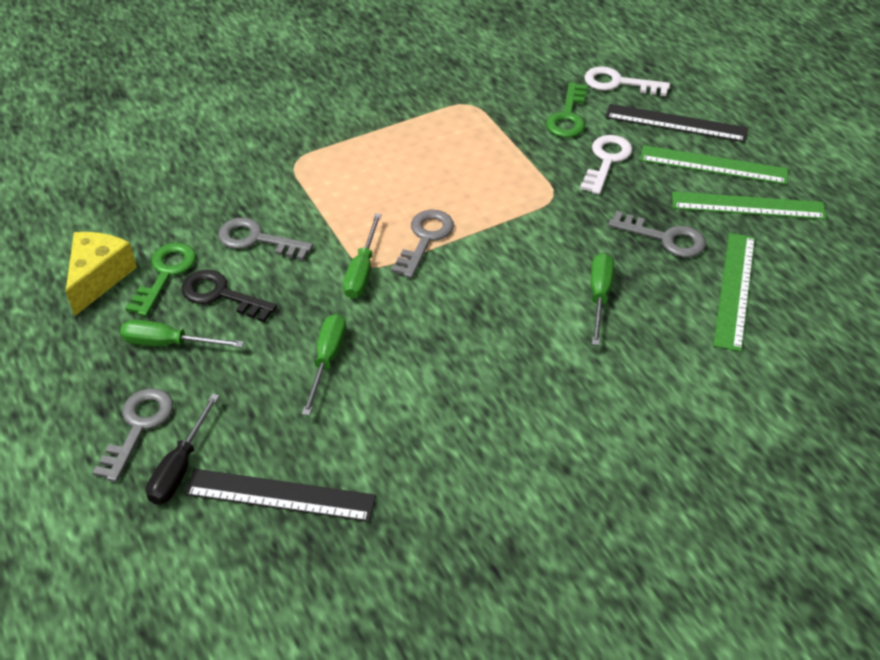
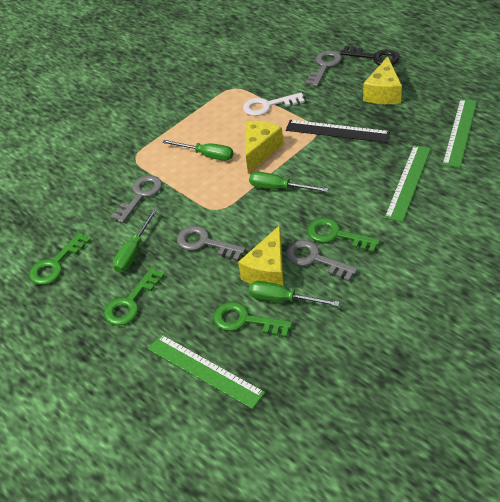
black ruler: [185,469,376,522] [606,104,748,142] = 2 -> [286,120,390,143] = 1
black screwdriver: [146,393,219,505] = 1 -> none = 0
green key: [125,243,196,317] [546,82,588,138] = 2 -> [29,233,91,285] [104,267,165,326] [213,302,293,338] [307,218,380,253] = 4
white key: [580,135,633,195] [584,66,670,96] = 2 -> [243,93,305,116] = 1
yellow cheese: [66,232,137,316] = 1 -> [238,225,284,286] [245,121,283,174] [363,56,402,104] = 3

